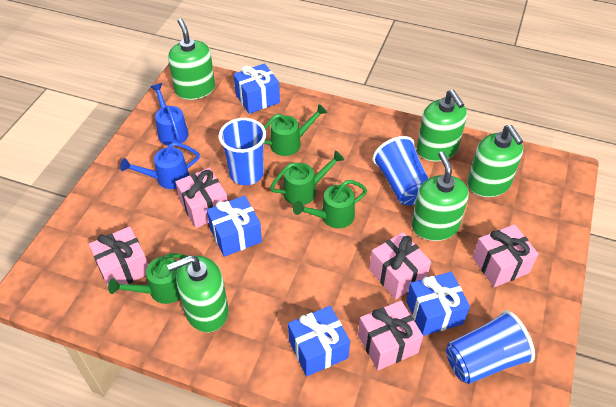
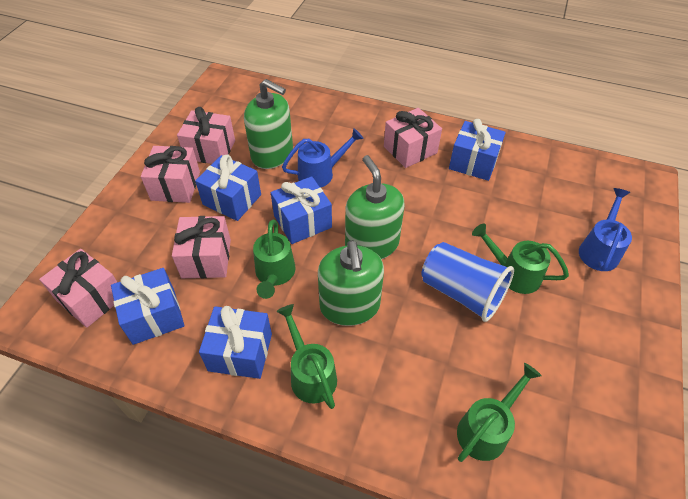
blue cup: [218,118,266,185] [373,136,429,205] [446,310,535,384] = 3 -> [421,242,514,322] = 1
blue gift: [207,196,262,257] [233,63,280,114] [288,306,350,376] [406,272,470,336] = 4 -> [111,268,185,345] [195,154,261,221] [199,306,272,379] [271,176,332,244] [449,119,506,181] = 5
green soap dispenser: [167,255,229,332] [168,19,215,100] [411,151,469,241] [416,90,467,161] [467,125,523,197] = 5 -> [244,79,293,169] [318,240,384,326] [345,155,404,259] = 3

